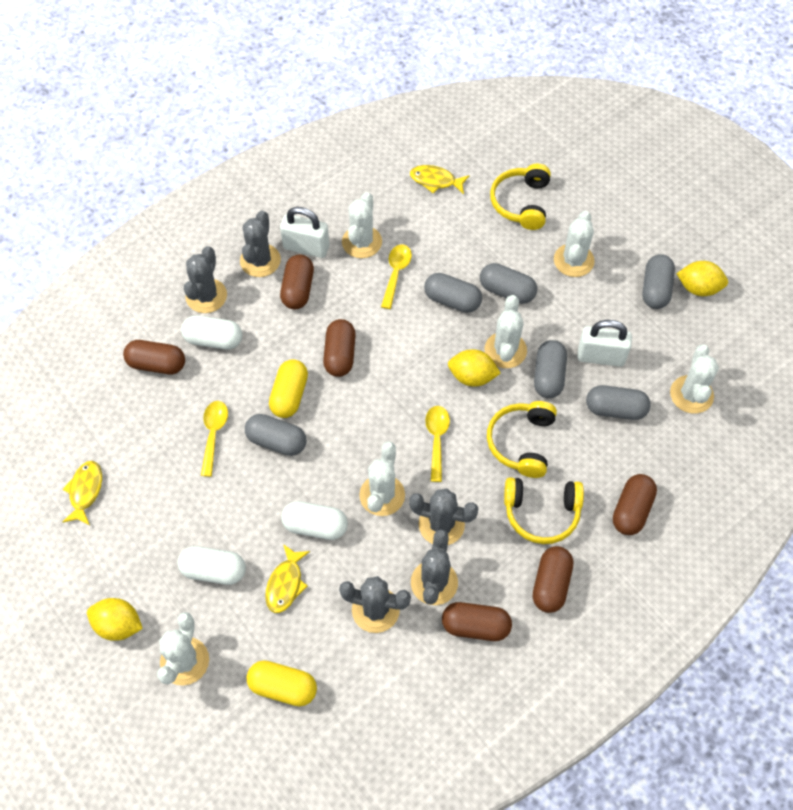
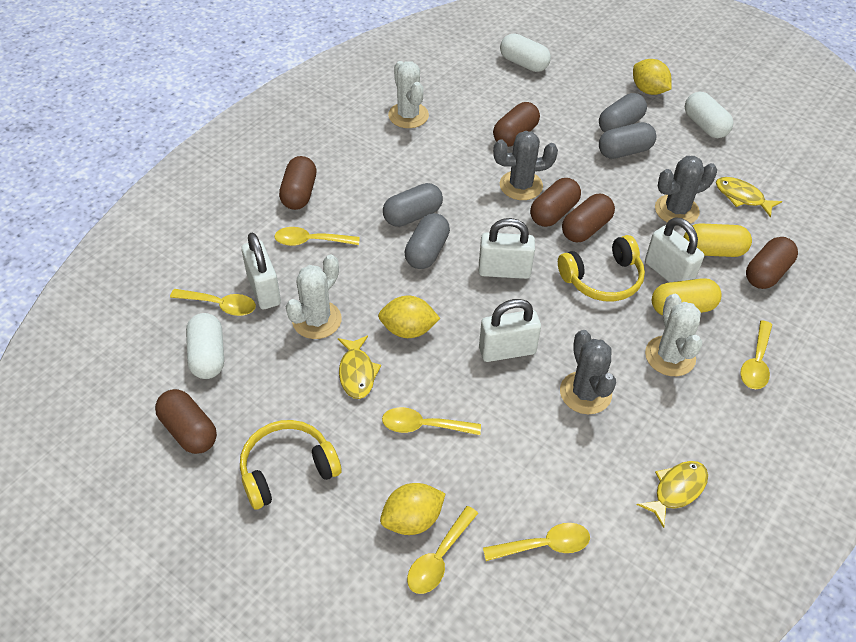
grey cactus: [184,246,227,313] [240,210,281,277] [339,576,411,633] [409,489,479,545] [411,529,458,605] = 5 -> [493,131,558,200] [560,330,616,414] [655,156,717,224] = 3
grey capsule: [245,414,306,456] [424,273,482,313] [480,263,537,304] [534,340,567,398] [586,385,651,420] [642,254,675,309] = 6 -> [383,183,443,227] [405,213,450,269] [599,93,647,133] [599,122,656,159] = 4
white cactus: [157,612,209,686] [342,192,382,258] [359,441,405,516] [484,295,527,368] [554,211,595,277] [670,345,719,413] = 6 -> [286,254,342,339] [388,61,429,128] [645,294,702,376] = 3
white padlock: [280,207,329,258] [577,320,632,367] = 2 -> [241,233,281,309] [479,218,535,279] [479,299,541,362] [645,217,704,283] = 4
yellow headphones: [487,401,557,478] [490,164,551,230] [504,477,584,544] = 3 -> [240,420,342,510] [558,235,645,302] = 2
yellow spoon: [201,401,228,477] [381,244,412,309] [425,406,450,482] = 3 -> [170,289,256,316] [274,227,360,246] [382,407,481,435] [407,506,478,594] [483,523,590,561] [740,320,772,389] = 6

